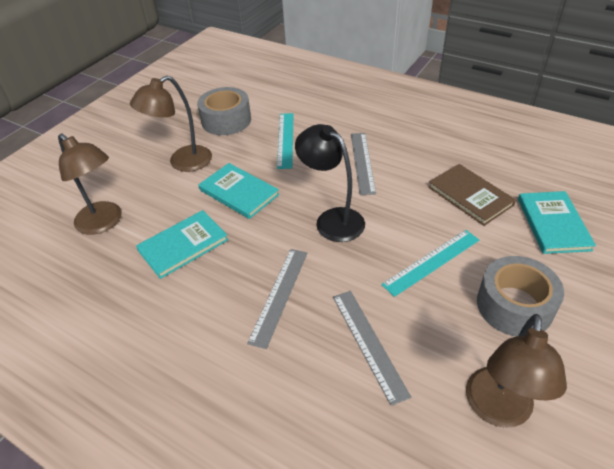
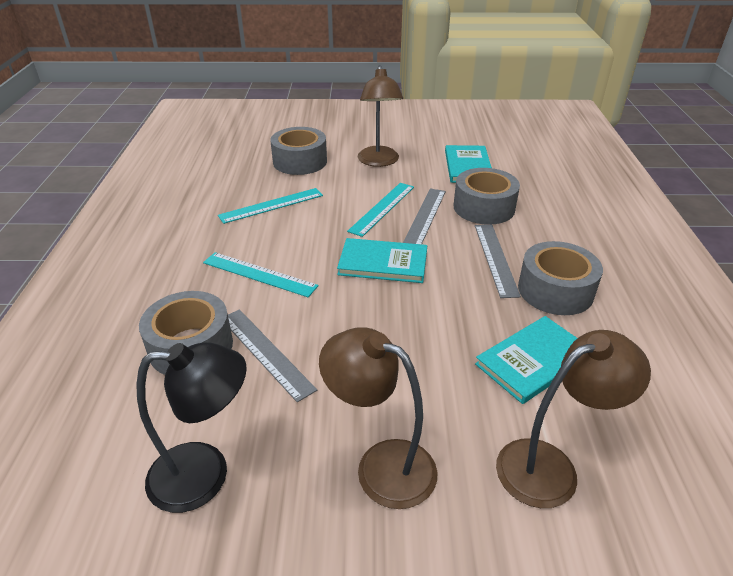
brown book: [428,164,516,226] = 1 -> none = 0
grey tape: [197,87,251,135] [477,256,564,336] = 2 -> [139,291,233,375] [270,127,327,175] [454,168,520,225] [518,241,603,315] = 4
turquoise ruler: [277,113,293,169] [381,230,479,297] = 2 -> [203,252,318,297] [218,188,323,224] [347,183,414,237] = 3

